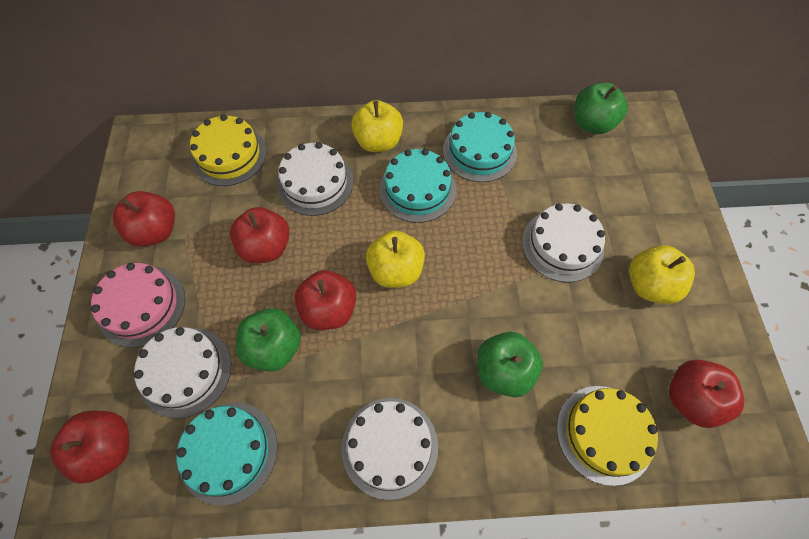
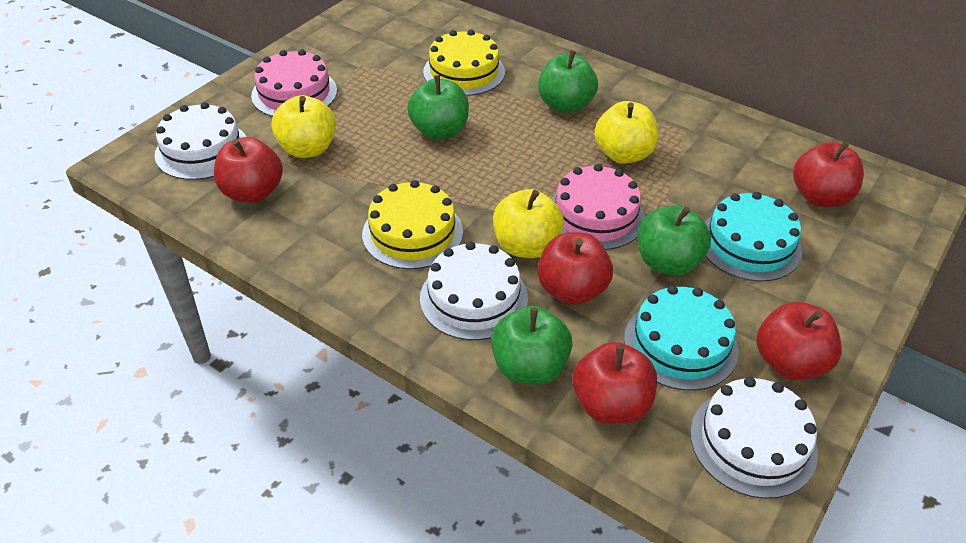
green apple: [236,308,301,372] [477,332,543,397] [574,83,628,134] = 3 -> [407,75,469,140] [491,306,573,385] [538,50,598,113] [638,205,711,276] = 4
pink cake: [91,263,185,348] = 1 -> [251,49,337,117] [552,164,645,250] = 2
turquoise cake: [176,403,278,505] [379,149,456,223] [443,112,517,182] = 3 -> [624,285,739,391] [705,192,802,282] = 2
white cake: [134,327,231,418] [277,142,353,216] [342,398,438,500] [522,204,605,282] = 4 -> [155,102,247,180] [420,242,528,340] [690,377,818,499] = 3

